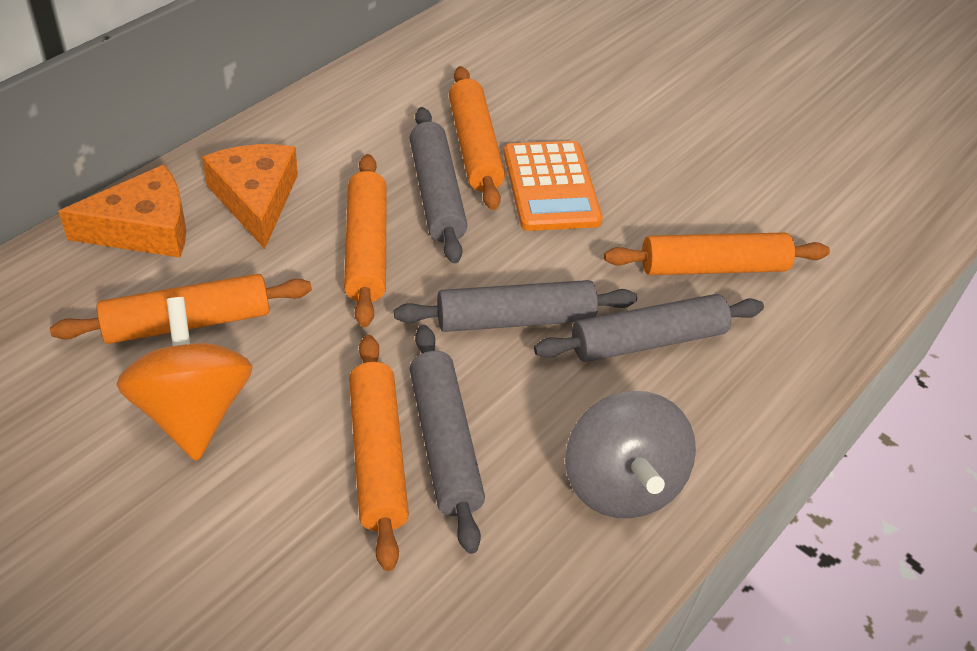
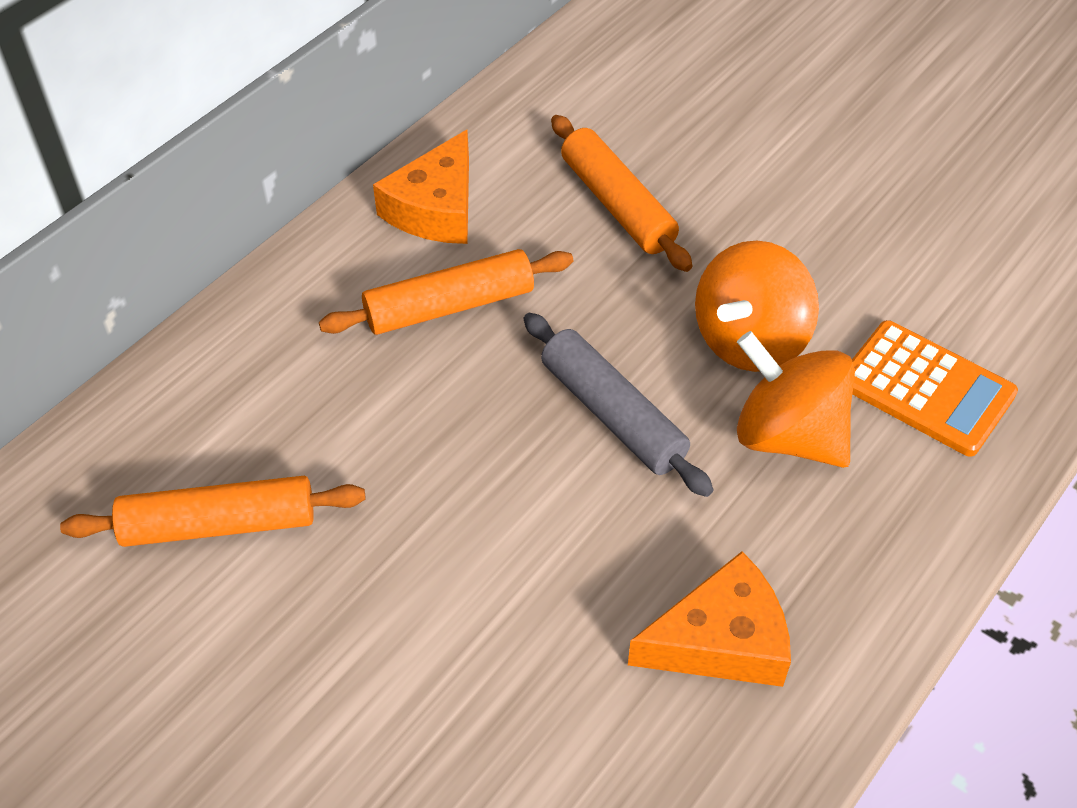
grey rolling pin: [394,280,637,332] [410,107,467,263] [410,325,485,554] [534,294,764,362] = 4 -> [524,313,713,497] = 1
grey spinning top: [565,391,696,518] = 1 -> none = 0
orange rolling pin: [50,274,312,344] [344,154,387,327] [349,335,409,571] [449,66,505,210] [604,232,830,275] = 5 -> [60,476,366,547] [319,249,573,335] [551,115,692,272] = 3
orange spinning top: [116,297,253,461] = 1 -> [695,240,819,372] [737,331,855,468] = 2

